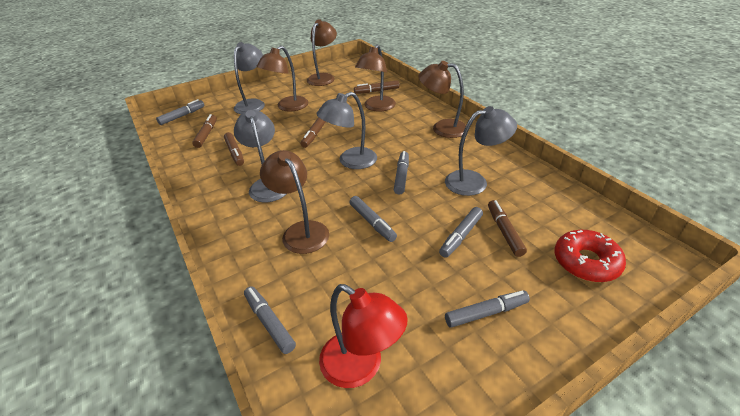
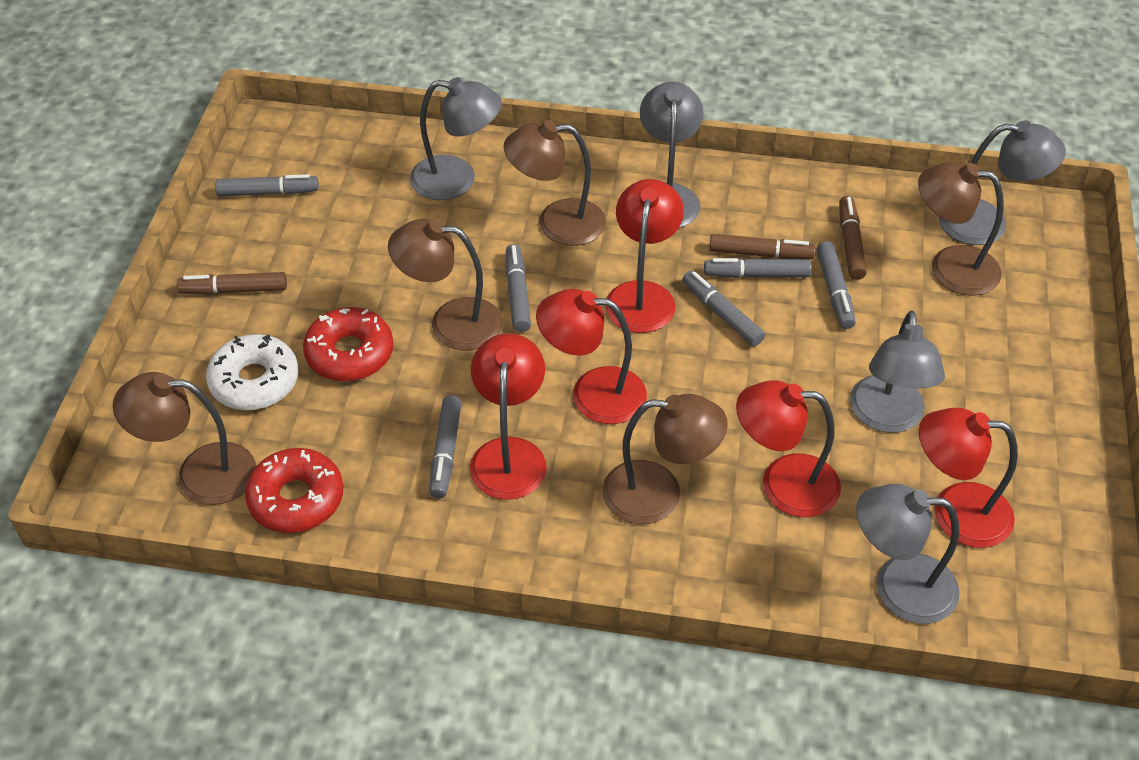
brown marker: [192,114,217,148] [224,132,244,166] [301,117,326,148] [354,80,399,94] [488,200,527,257] = 5 -> [177,272,287,295] [709,234,815,259] [839,196,867,280] = 3
grey lamp: [234,42,265,114] [234,110,286,202] [317,92,377,169] [445,106,517,196] = 4 -> [410,77,502,200] [640,82,704,228] [850,310,945,433] [856,484,960,624] [938,121,1066,245] = 5
red donut: [555,230,626,282] = 1 -> [245,448,343,533] [303,307,393,381] = 2
red lamp: [319,284,408,388] = 1 -> [470,333,547,500] [536,289,647,424] [605,179,684,333] [736,380,841,517] [919,408,1018,548] = 5
white donut: none = 0 -> [206,334,299,411] = 1

